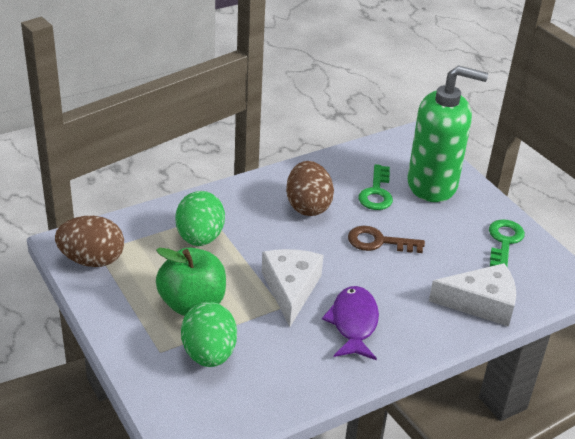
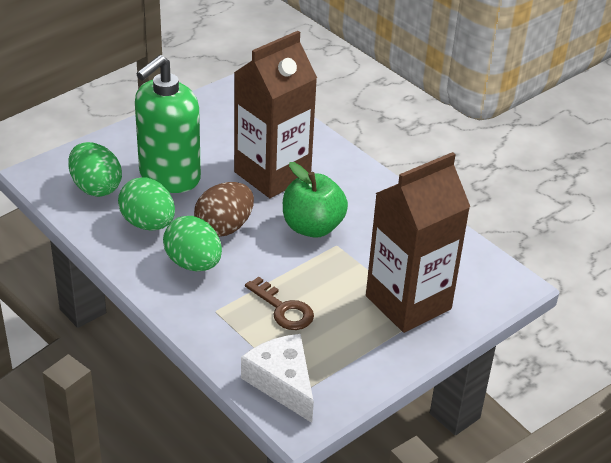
brown carton: none = 0 -> [234,31,317,198] [366,152,470,333] = 2
brown egg: [55,216,124,267] [286,161,334,216] = 2 -> [194,182,254,237] = 1
green egg: [175,191,225,246] [181,302,237,367] = 2 -> [68,142,122,197] [118,177,175,230] [163,216,222,271] = 3
green key: [358,164,393,210] [489,219,525,266] = 2 -> none = 0
purple fish: [322,286,379,360] = 1 -> none = 0
white cheese: [262,249,323,327] [429,263,516,327] = 2 -> [241,334,314,423] = 1

